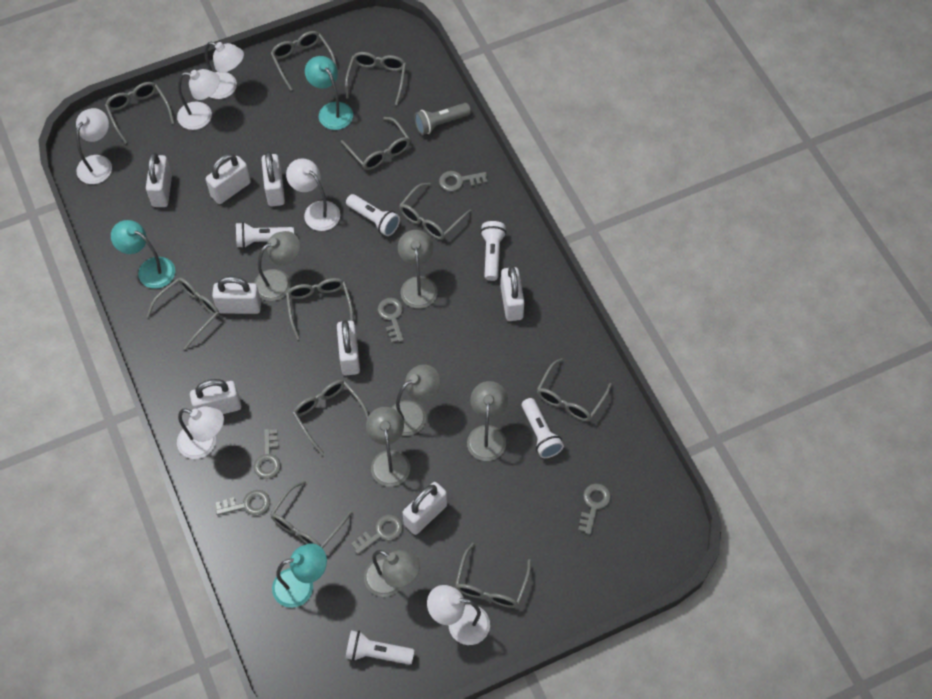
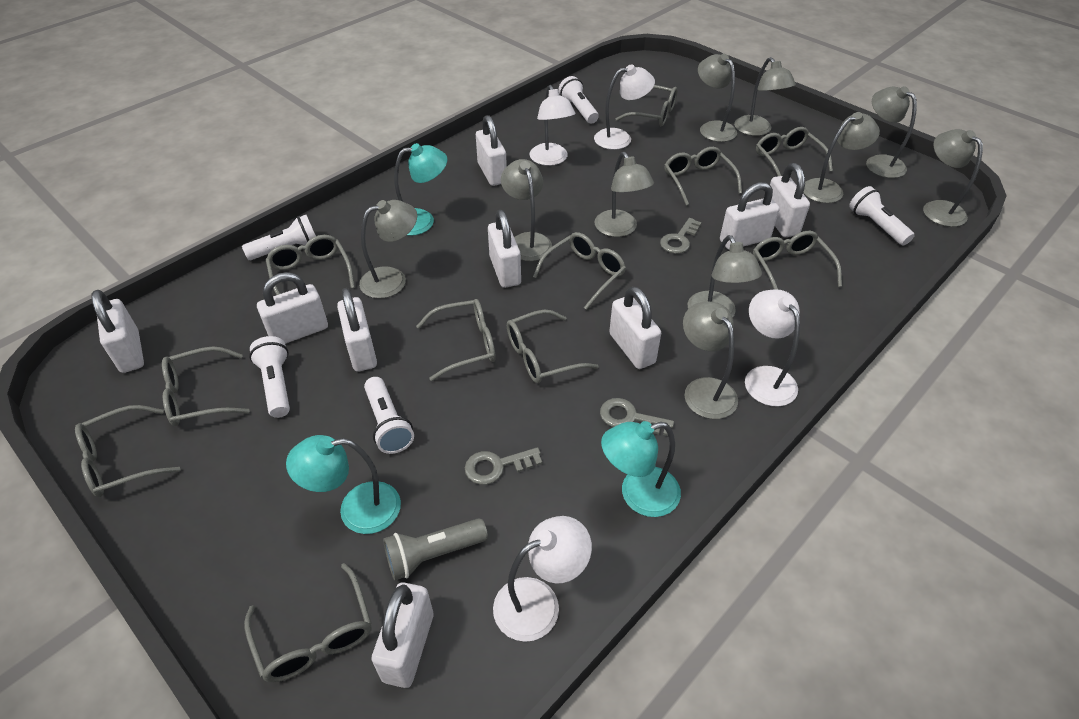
grey key: [216,490,270,515] [254,429,281,479] [351,515,403,554] [378,298,404,343] [439,171,487,191] [578,484,611,535] = 6 -> [465,447,542,485] [600,398,674,436] [660,218,702,254] = 3
grey lamp: [254,231,300,301] [364,550,420,597] [366,407,410,487] [391,364,440,436] [398,230,438,309] [467,381,508,461] = 6 -> [359,200,417,299] [501,159,552,261] [594,152,654,237] [683,302,738,419] [688,235,762,317] [698,54,737,142] [734,57,796,136] [803,112,880,203] [866,86,917,178] [923,129,983,227] = 10
white lamp: [76,108,112,184] [177,69,220,130] [177,406,224,459] [205,42,244,99] [286,158,340,231] [427,585,490,645] = 6 -> [493,516,592,642] [529,85,575,166] [594,64,655,150] [745,289,800,407] = 4
white padlock: [146,152,172,207] [190,379,241,414] [206,153,251,204] [212,276,261,314] [261,151,285,206] [337,320,360,375] [403,482,447,535] [501,266,524,321] = 8 -> [91,290,144,373] [257,272,328,344] [337,288,377,372] [372,582,433,688] [476,115,507,186] [488,210,521,288] [609,286,661,369] [720,182,780,250] [770,163,810,237] = 9

